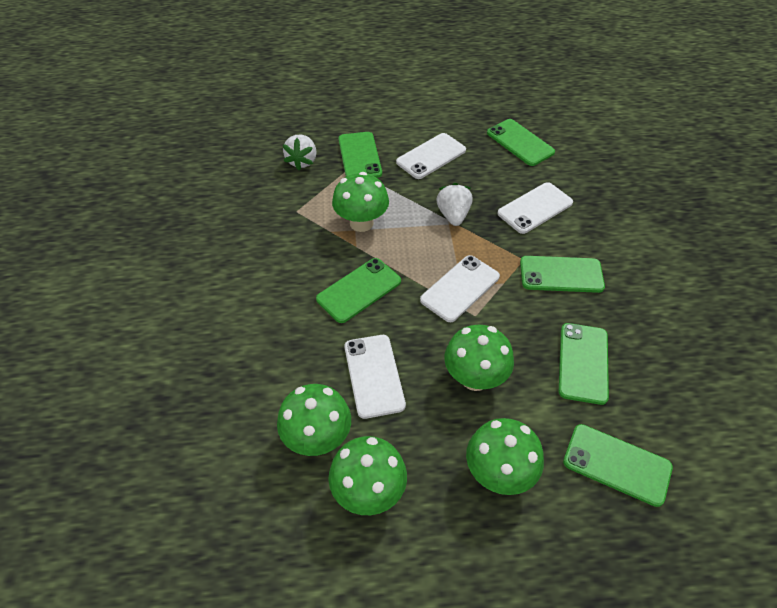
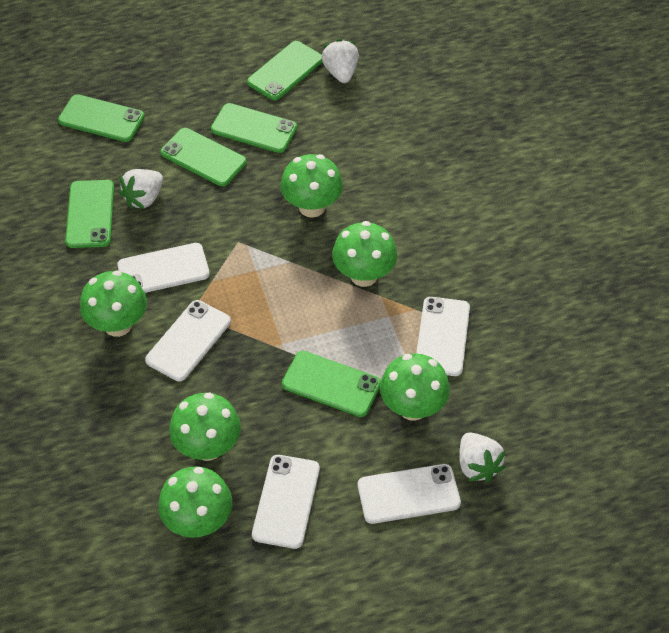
green mushroom: [277,384,351,456] [328,436,407,515] [332,172,389,232] [444,325,514,391] [466,418,544,495] = 5 -> [80,270,147,337] [158,466,232,538] [169,393,241,461] [280,154,343,217] [332,221,397,287] [380,353,450,421] = 6
white phone: [344,335,406,419] [396,133,466,179] [420,255,500,322] [498,182,573,234] = 4 -> [117,243,210,293] [145,300,231,381] [252,455,320,549] [358,464,461,524] [416,297,470,376] = 5
white strawberry: [283,134,317,170] [436,183,473,226] = 2 -> [119,169,163,209] [322,39,359,83] [459,433,506,482] = 3

